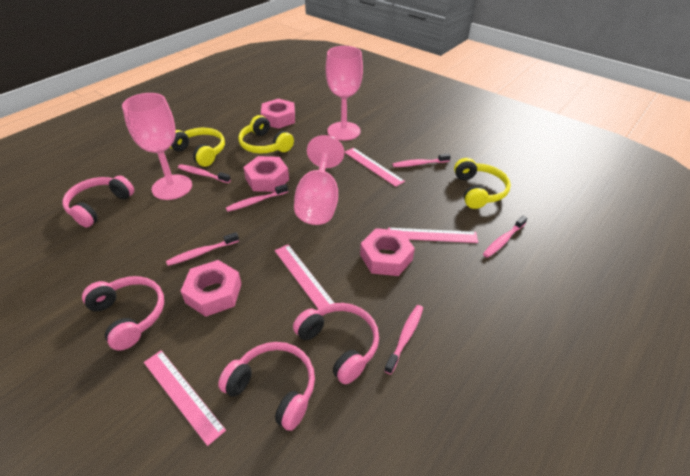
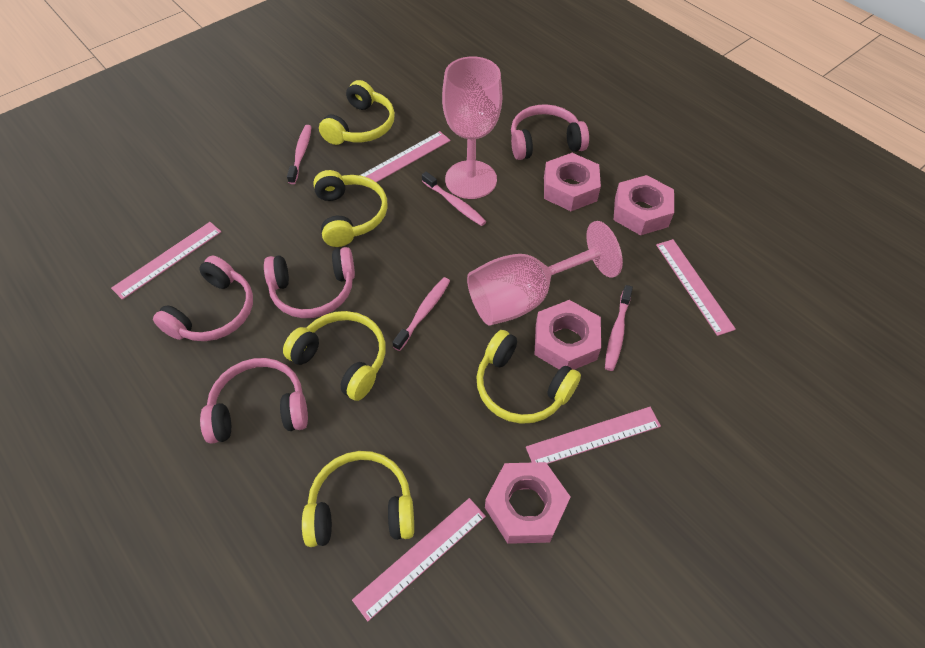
pink goblet: [122,93,192,200] [294,135,344,225] [326,46,363,141] = 3 -> [442,56,502,199] [467,221,623,326] = 2
pink ruler: [144,350,226,446] [275,245,334,309] [344,148,405,187] [388,228,478,243] = 4 -> [111,222,221,300] [352,498,486,621] [359,131,451,188] [526,407,661,464] [656,239,736,336] = 5
pink toothbrush: [166,232,239,266] [178,164,231,183] [226,184,288,212] [384,305,423,375] [393,154,451,167] [483,216,527,258] = 6 -> [287,125,312,184] [392,277,450,351] [422,172,487,226] [605,285,633,371] = 4
yellow headphones: [170,128,225,167] [238,115,294,154] [454,158,511,209] = 3 -> [283,311,386,401] [302,451,414,547] [313,170,388,247] [319,80,395,145] [477,330,581,424] = 5

